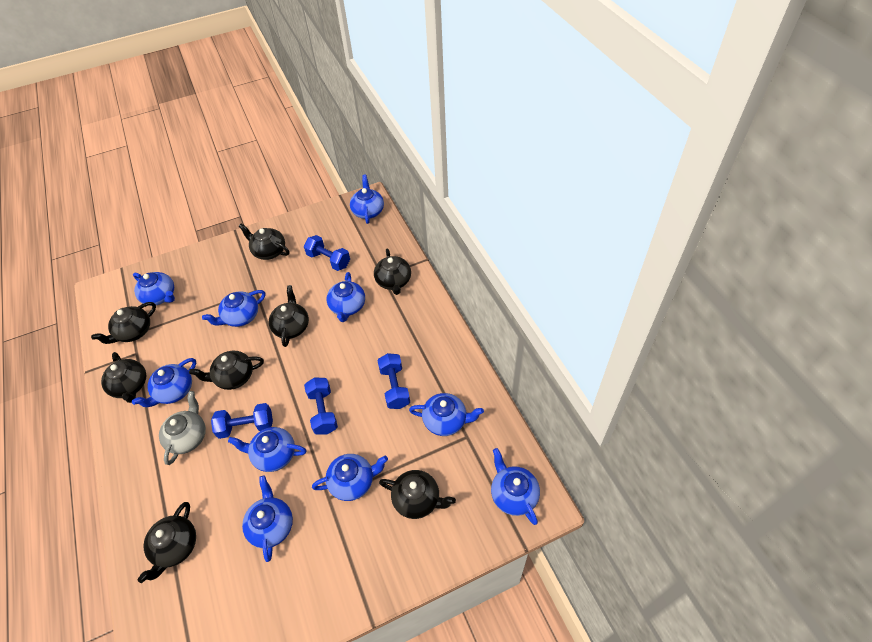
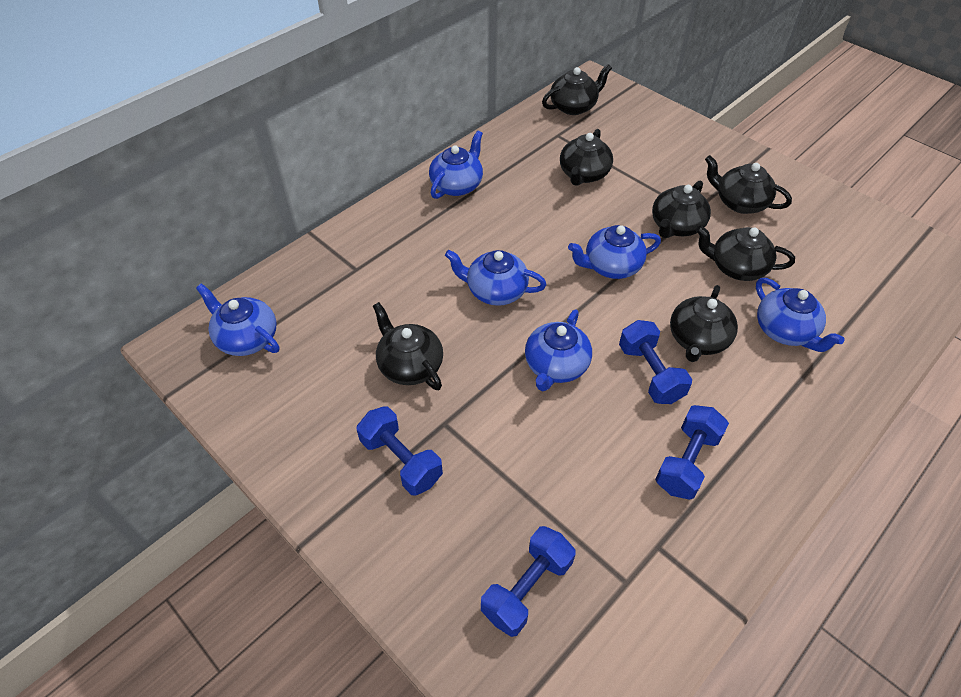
black teapot: [91,302,156,344] [101,352,146,403] [138,502,196,583] [189,351,264,390] [239,224,289,260] [269,285,309,347] [374,248,411,295] [379,470,456,519] = 8 -> [373,302,443,390] [542,64,612,115] [560,129,613,186] [652,181,711,238] [670,285,738,362] [696,226,795,281] [705,155,792,214] = 7
blue teapot: [132,358,196,407] [133,272,175,306] [202,290,265,327] [228,427,307,472] [242,475,293,562] [312,454,388,501] [326,272,365,322] [350,175,384,224] [409,393,484,436] [491,448,540,525] = 10 -> [196,283,279,356] [429,131,483,199] [445,250,547,306] [525,309,592,391] [568,225,661,279] [756,278,845,352] = 6
grey teapot: [159,391,206,465] = 1 -> none = 0

